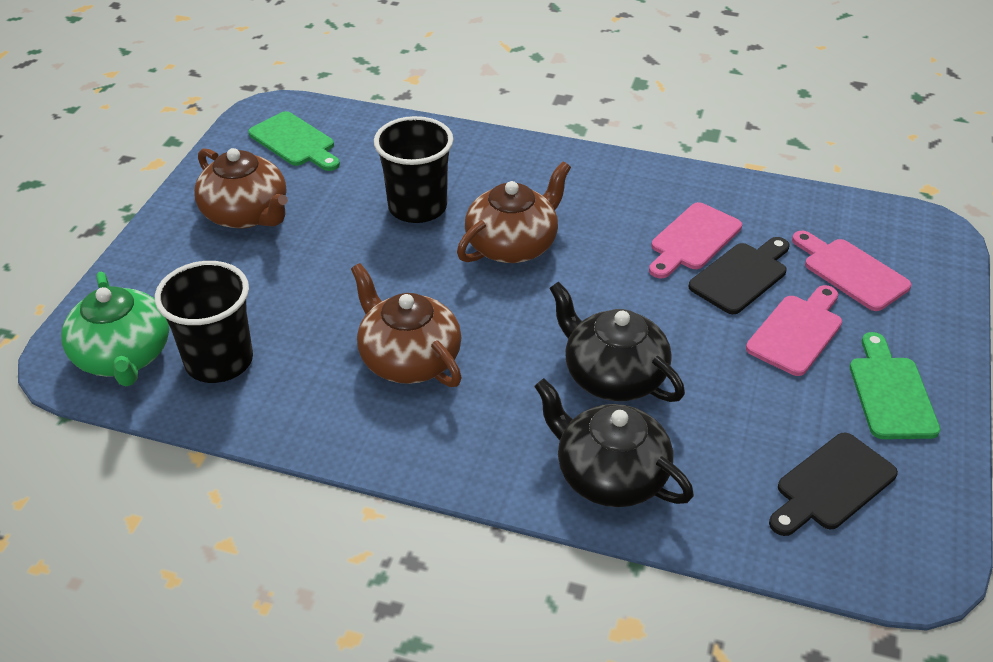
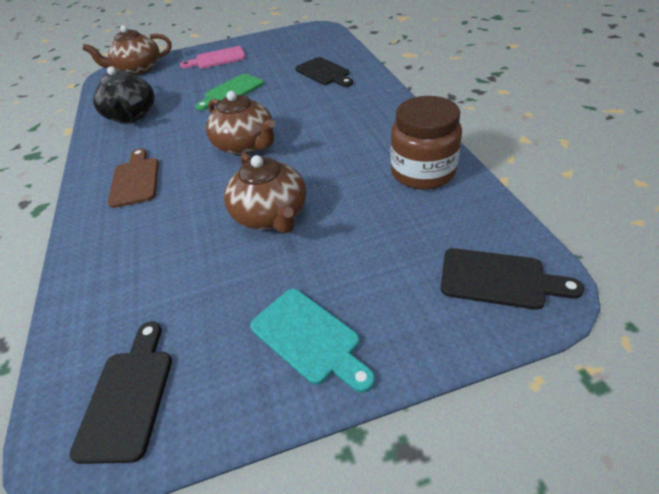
black cup: [155,261,253,383] [374,116,453,223] = 2 -> none = 0
black cutting board: [688,237,789,314] [769,433,898,536] = 2 -> [69,321,172,464] [295,57,353,87] [441,248,584,310] = 3
black teapot: [534,378,694,507] [549,282,685,402] = 2 -> [93,66,155,123] = 1
brown cutting board: none = 0 -> [108,148,159,208] = 1
brown jar: none = 0 -> [391,96,462,190] = 1
green cutting board: [248,111,340,171] [850,332,940,439] = 2 -> [196,74,264,111] = 1
green teapot: [61,272,169,386] = 1 -> none = 0
pink cutting board: [649,202,742,278] [746,285,842,376] [792,231,911,311] = 3 -> [180,46,246,69] = 1
turquoise cutting board: none = 0 -> [250,289,375,393] = 1

